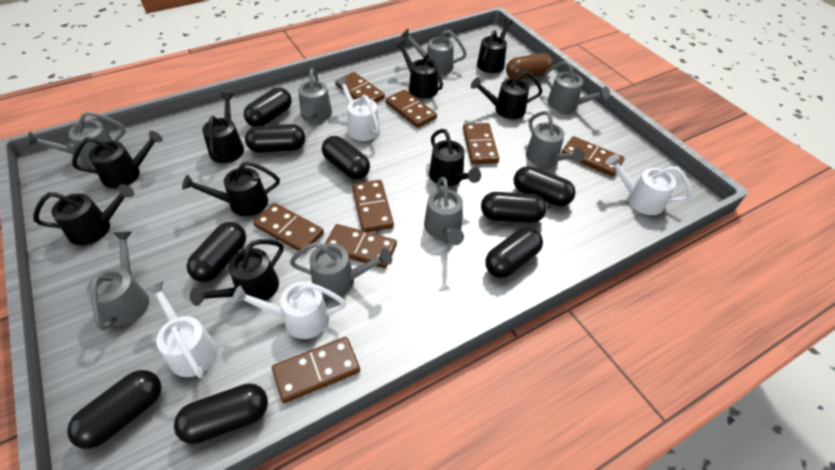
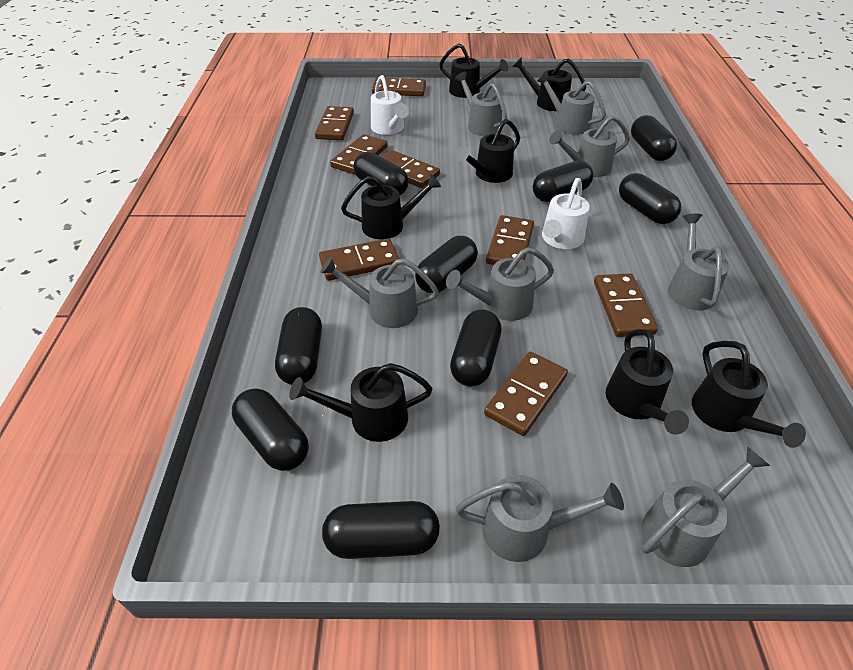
black watering can: [33,184,134,245] [72,131,163,188] [182,161,280,216] [190,239,283,306] [202,92,244,163] [396,40,443,98] [429,129,481,186] [471,71,542,119] [477,18,514,73] = 9 -> [289,363,432,442] [341,174,441,240] [439,43,509,98] [455,119,520,183] [512,57,586,111] [606,329,689,435] [692,341,806,448] = 7
brown capsule: [506,53,553,80] = 1 -> none = 0
white watering can: [145,281,218,378] [232,281,346,339] [335,76,380,141] [605,154,692,215] = 4 -> [371,75,409,135] [542,178,590,249] = 2

